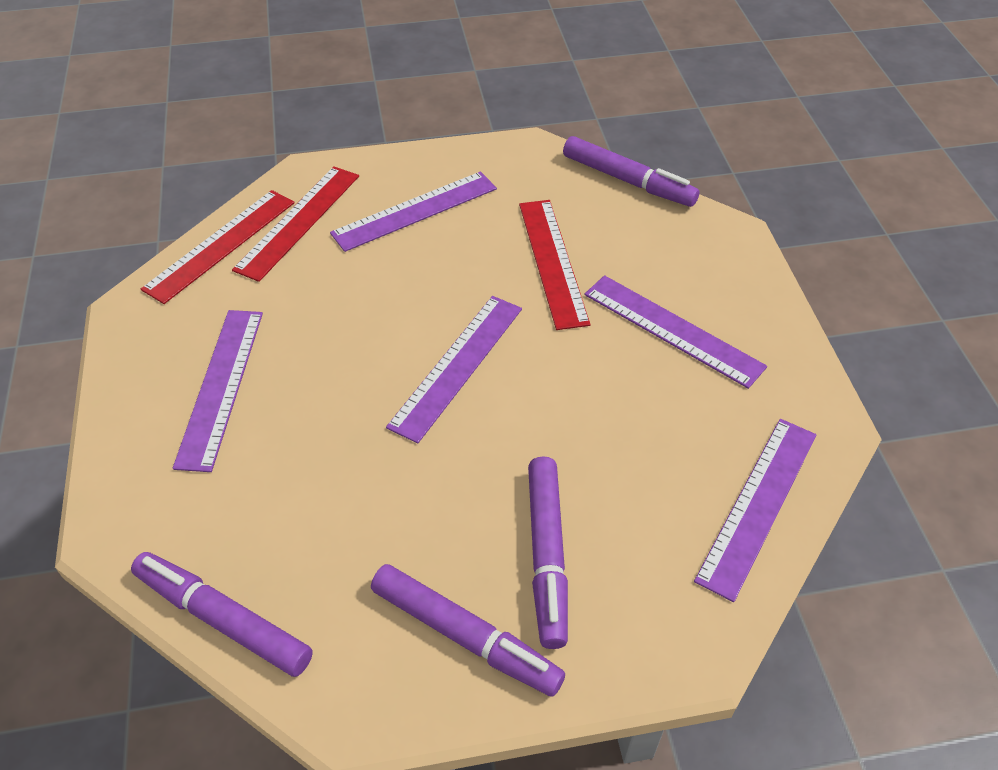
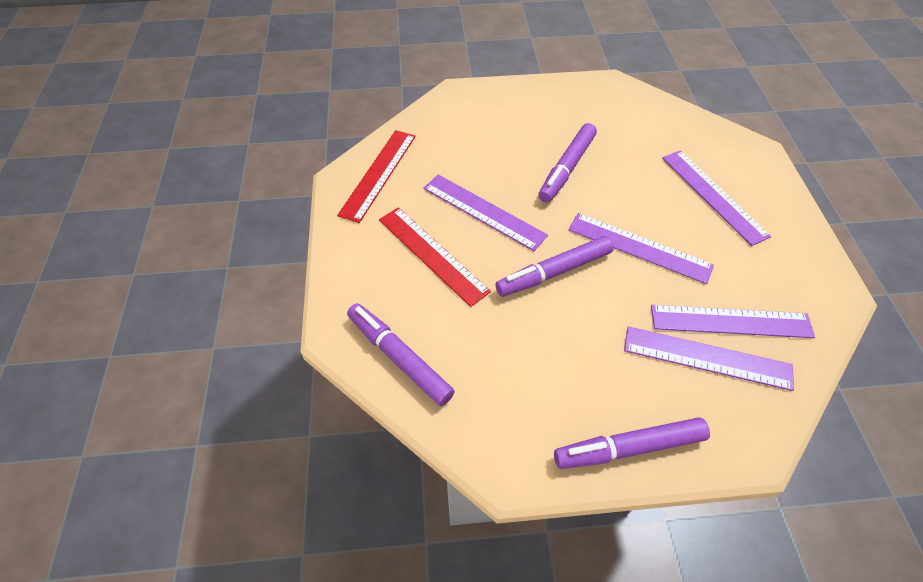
red ruler: [141,190,295,304] [232,166,359,282] [519,200,590,330] = 3 -> [337,130,416,223] [379,207,491,307] = 2

